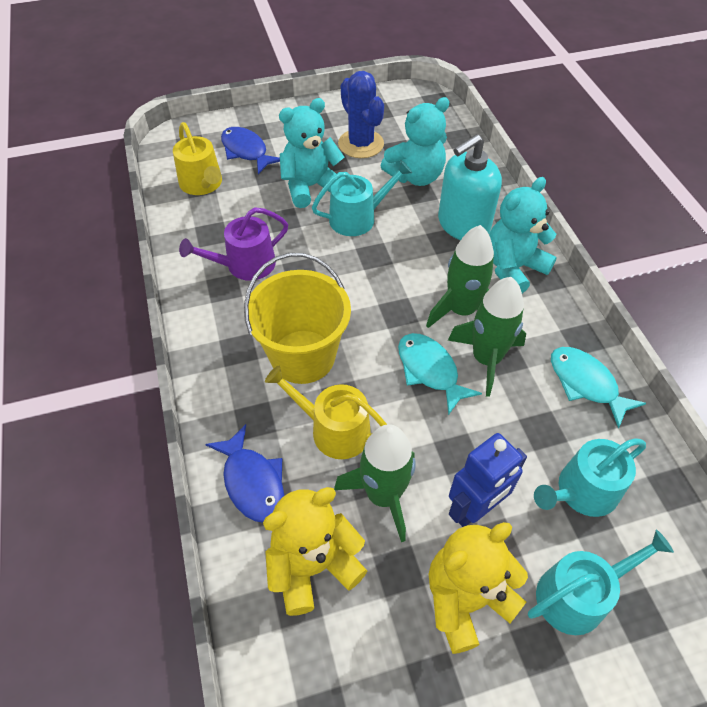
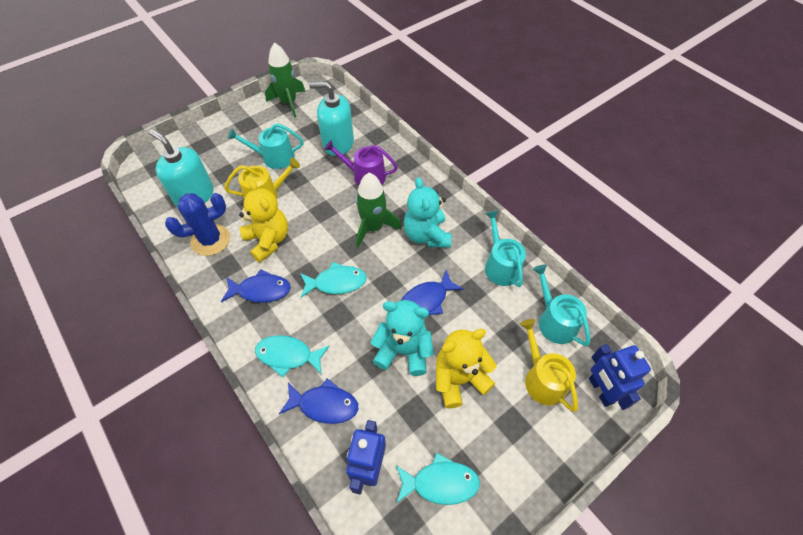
blue fish: [205,424,284,523] [221,127,280,174] = 2 -> [221,269,291,303] [279,378,358,424] [402,270,464,315] = 3
blue robot: [449,433,527,527] = 1 -> [346,420,386,495] [589,344,651,410] = 2
green rocket: [334,424,416,542] [426,225,494,328] [448,277,526,397] = 3 -> [265,42,305,118] [356,173,401,247] = 2
turquoise fish: [398,333,482,415] [551,347,646,428] = 2 -> [255,335,329,378] [300,262,367,298] [396,453,480,505] = 3
turquoise soap dispenser: [438,134,502,240] = 1 -> [149,129,214,207] [309,82,354,156] = 2
turquoise teddy bear: [279,98,344,208] [381,97,450,186] [489,177,557,293] = 3 -> [370,300,434,376] [404,177,451,248] = 2
yellow bucket: [244,253,351,384] = 1 -> none = 0

